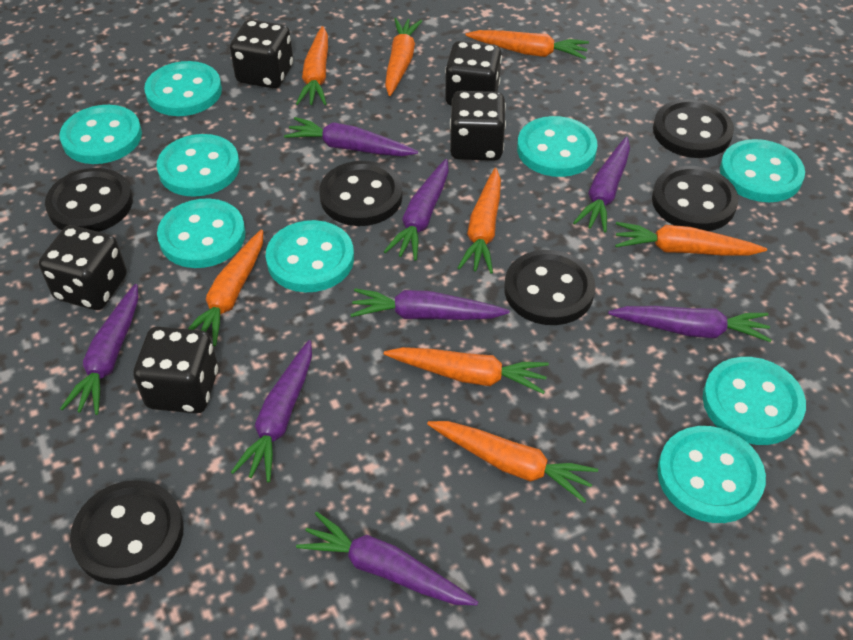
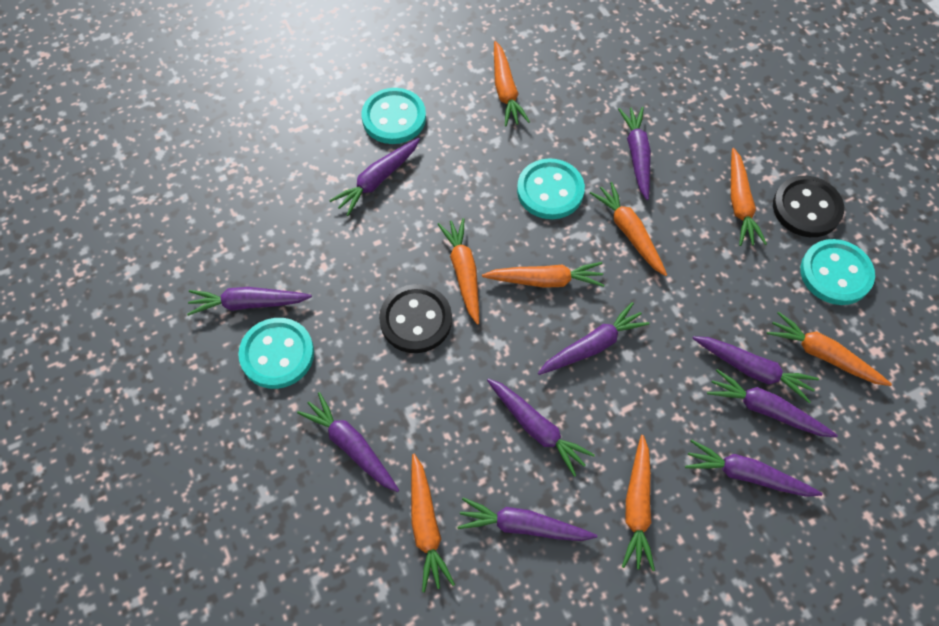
black button: [45,168,133,232] [70,480,184,585] [319,161,403,226] [504,250,595,325] [652,166,738,231] [653,99,734,158] = 6 -> [379,284,452,353] [773,176,844,237] = 2
black dice: [39,225,127,310] [134,327,218,414] [230,19,293,88] [445,41,502,106] [450,91,506,161] = 5 -> none = 0
purple carrot: [60,284,138,415] [231,340,312,482] [284,117,418,156] [296,511,478,605] [350,288,510,320] [383,159,449,261] [573,137,630,233] [608,306,772,342] = 8 -> [187,287,312,316] [297,392,399,492] [329,138,420,216] [457,497,597,541] [487,378,595,477] [538,302,650,375] [618,107,651,200] [685,439,823,497] [692,336,819,403] [707,369,838,437] = 10
turquoise button: [59,105,142,164] [144,61,222,116] [157,134,240,197] [157,198,246,268] [266,220,354,292] [517,116,598,177] [657,426,766,523] [703,357,806,445] [720,139,805,202] = 9 -> [238,318,314,389] [361,88,426,144] [517,158,585,219] [800,239,875,305] = 4

